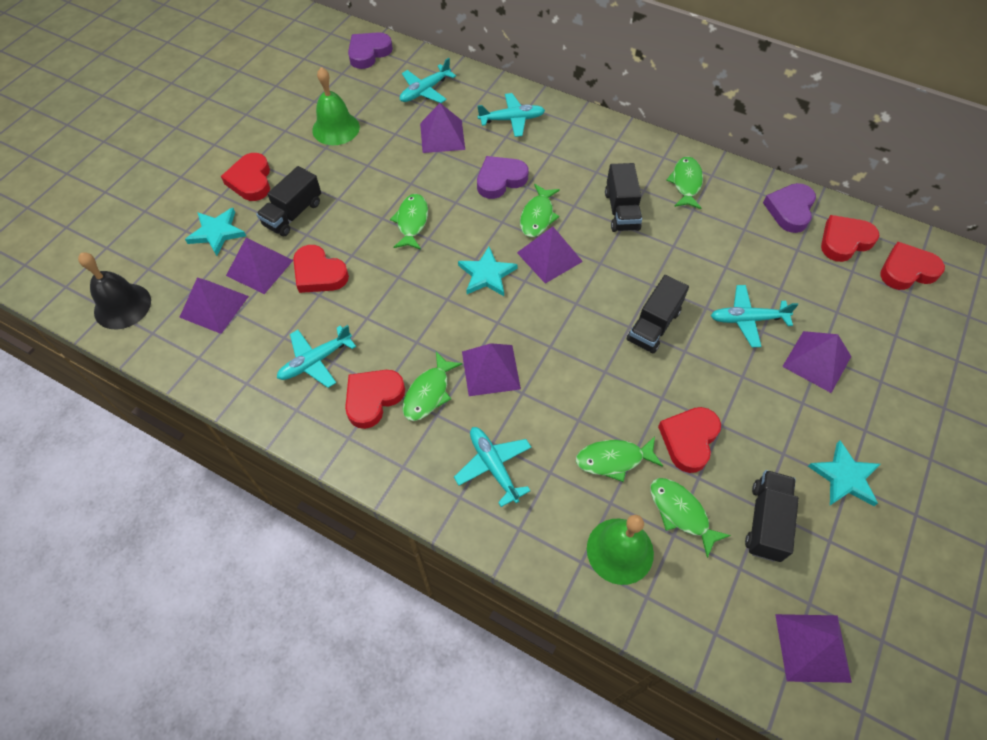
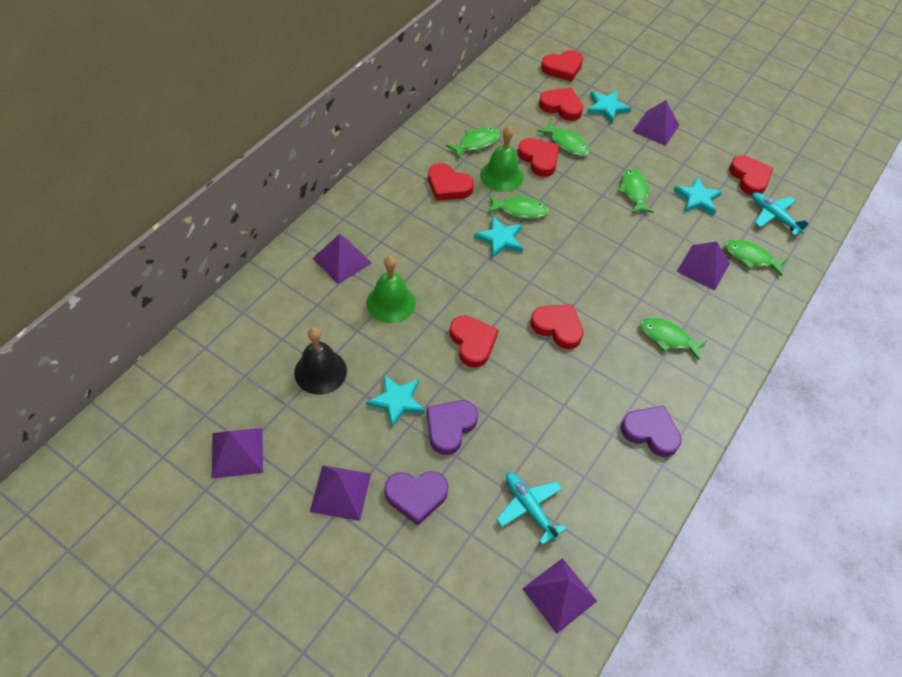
black truck: [256,166,321,236] [605,163,642,232] [627,275,689,354] [745,470,799,562] = 4 -> none = 0
purple pyramid: [180,278,249,334] [226,238,293,294] [420,103,465,153] [462,343,521,396] [517,227,583,284] [775,614,852,683] [782,331,851,393] = 7 -> [212,428,263,479] [310,465,371,521] [313,234,372,284] [522,558,597,633] [632,100,679,146] [677,241,730,290] = 6
red heart: [221,153,270,201] [293,245,349,293] [345,370,405,429] [658,407,721,473] [821,215,879,262] [880,242,945,290] = 6 -> [428,163,474,201] [449,315,498,368] [518,138,559,177] [530,304,584,349] [539,88,583,121] [541,50,583,82] [729,155,773,196] = 7
turquoise plane: [277,325,356,388] [400,58,456,103] [454,427,531,507] [477,93,545,137] [711,285,798,347] = 5 -> [496,472,567,545] [752,192,809,236] = 2
turquoise star: [185,208,246,256] [458,247,518,296] [808,441,880,506] = 3 -> [366,375,425,428] [474,216,523,258] [587,91,631,124] [673,177,723,215] = 4

